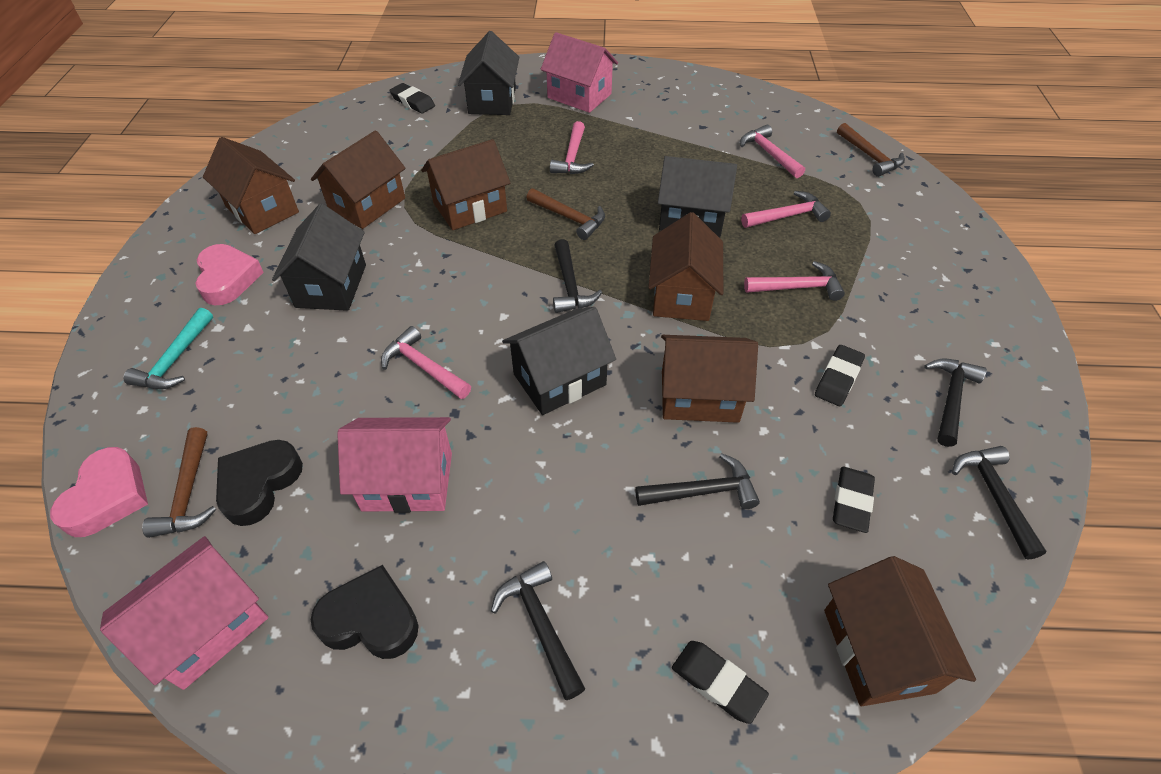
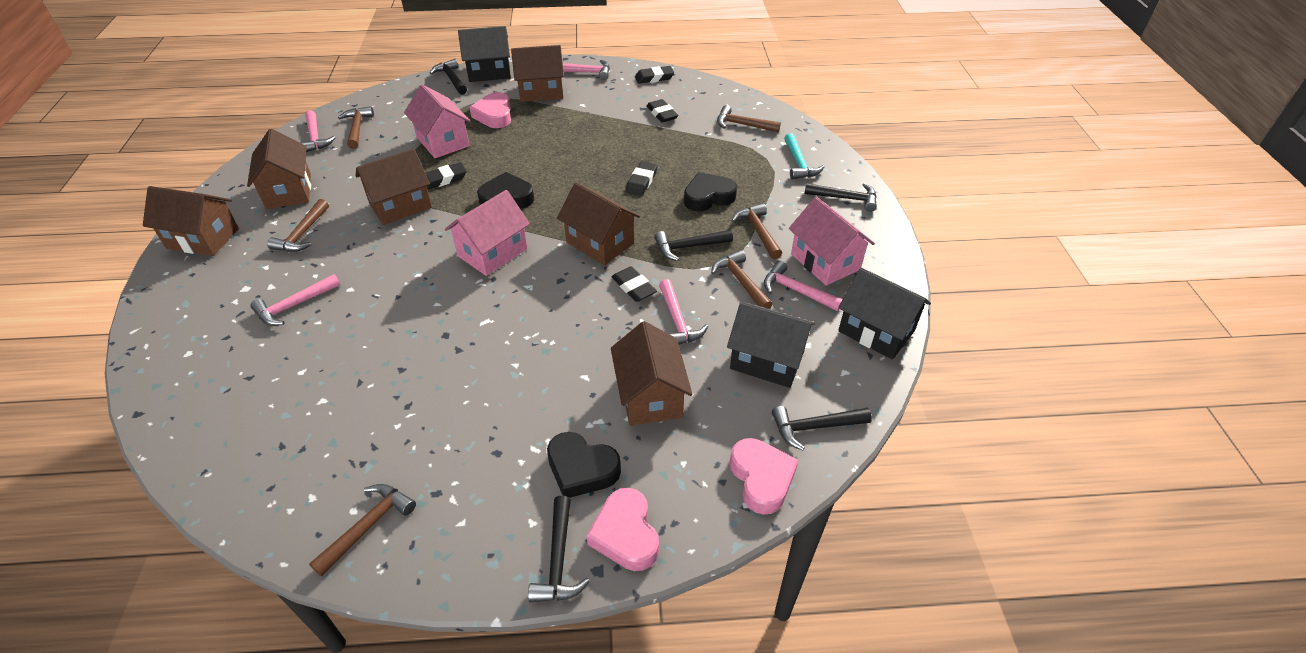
black eraser: [389,83,435,114] [672,641,769,724] [815,345,865,406] [833,467,875,533] = 4 -> [425,162,467,190] [612,266,657,302] [626,161,658,196] [635,66,674,84] [646,99,678,123] = 5
black heart: [216,440,303,526] [310,565,418,659] = 2 -> [477,172,534,209] [547,432,621,498] [684,172,737,212] = 3
black house: [272,204,366,311] [458,31,519,115] [502,307,616,415] [658,156,737,238] = 4 -> [458,26,511,82] [727,302,815,388] [838,268,931,359] = 3
brown hammer: [142,427,216,538] [527,188,605,240] [837,123,905,177] = 3 -> [267,199,329,252] [309,484,416,577] [338,106,374,149] [711,250,773,309] [717,105,781,133] [731,203,782,259] = 6
pink heart: [50,447,148,537] [195,244,264,305] = 2 -> [469,92,511,128] [586,488,659,571] [730,438,799,515] = 3

